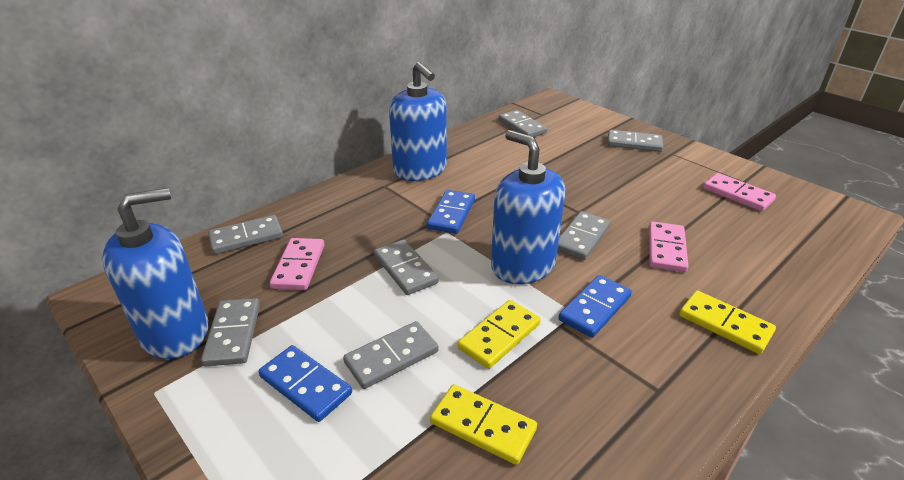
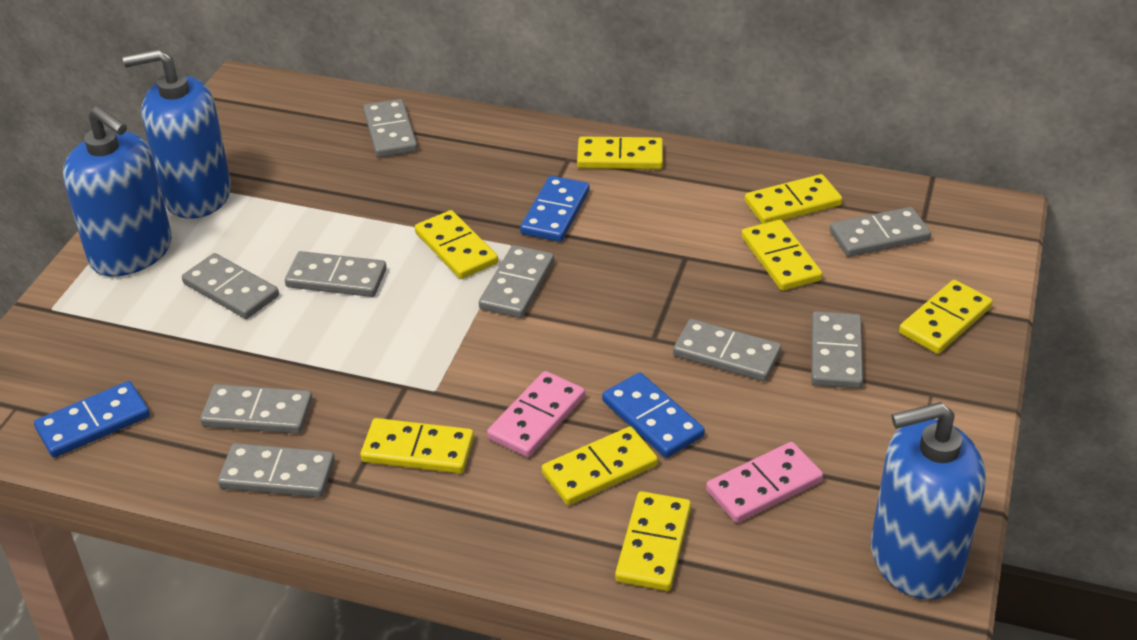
grey domino: [201,298,260,366] [208,215,283,254] [343,321,438,389] [374,240,439,295] [498,110,547,137] [557,211,611,260] [607,130,663,152] = 7 -> [182,253,279,319] [200,384,312,434] [218,443,335,497] [285,251,387,297] [363,99,418,157] [479,245,554,318] [673,319,781,382] [811,311,863,389] [830,207,931,257] = 9
pink domino: [270,238,324,290] [649,221,689,272] [703,173,776,212] = 3 -> [487,371,585,457] [706,442,823,523] = 2
yellow domino: [430,384,537,465] [458,300,541,369] [679,290,776,354] = 3 -> [360,418,474,474] [415,210,498,279] [542,426,658,505] [577,137,663,169] [615,491,691,591] [741,220,823,291] [745,174,842,224] [899,280,993,354] = 8

